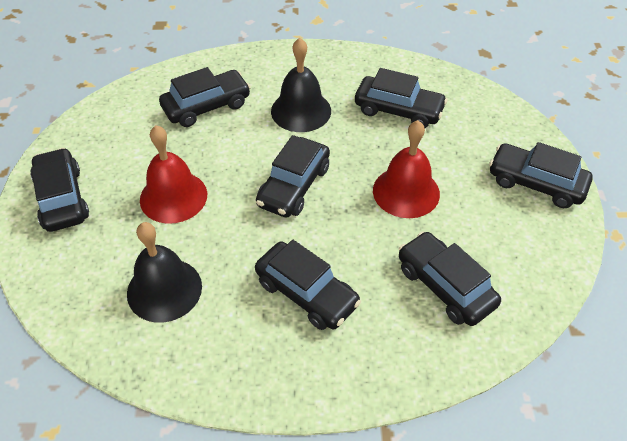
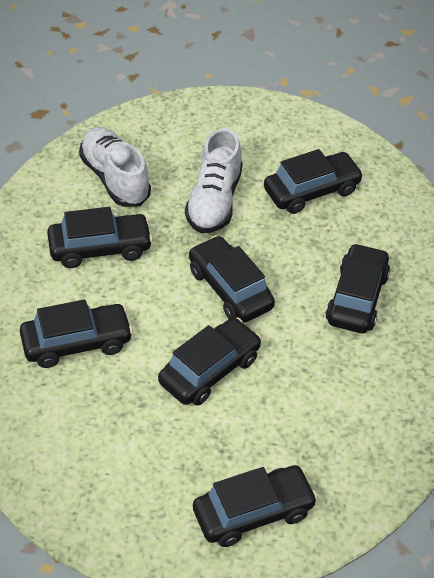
black bell: [127,222,202,323] [271,38,331,132] = 2 -> none = 0
red bell: [140,125,207,224] [373,120,440,218] = 2 -> none = 0
white shoe: none = 0 -> [79,127,151,207] [185,128,243,233] = 2

